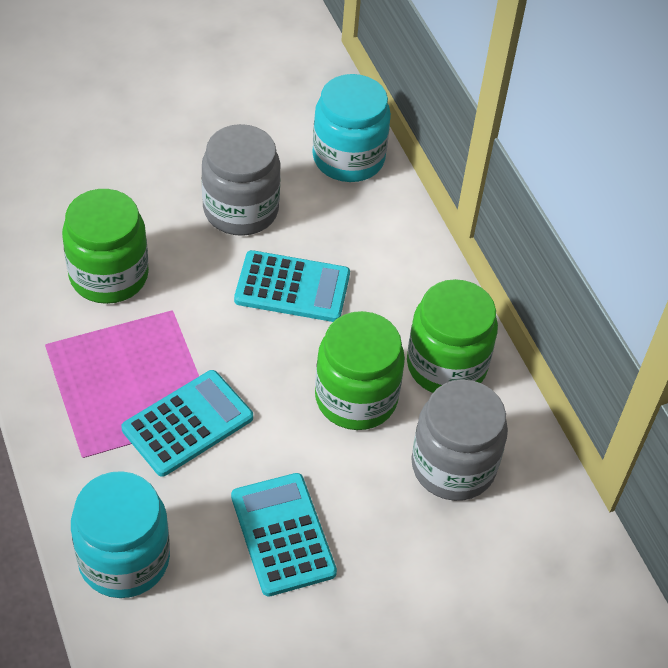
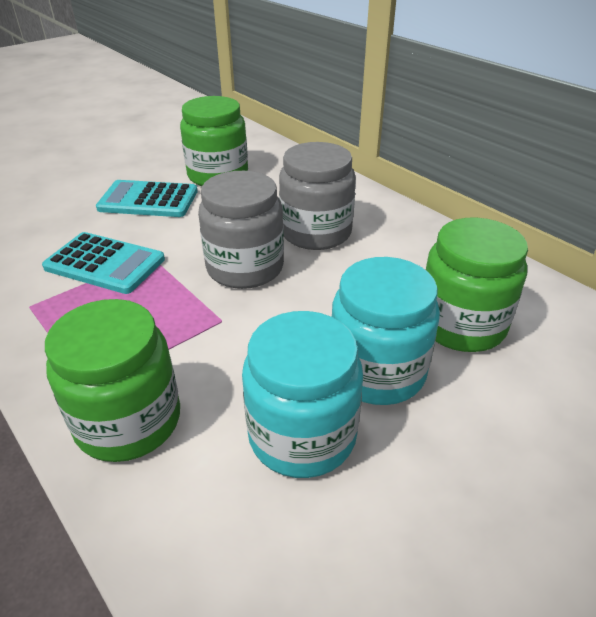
turquoise calculator: [121,370,253,477] [231,473,337,597] [234,250,350,322] = 3 -> [42,232,165,294] [96,180,198,217] = 2

